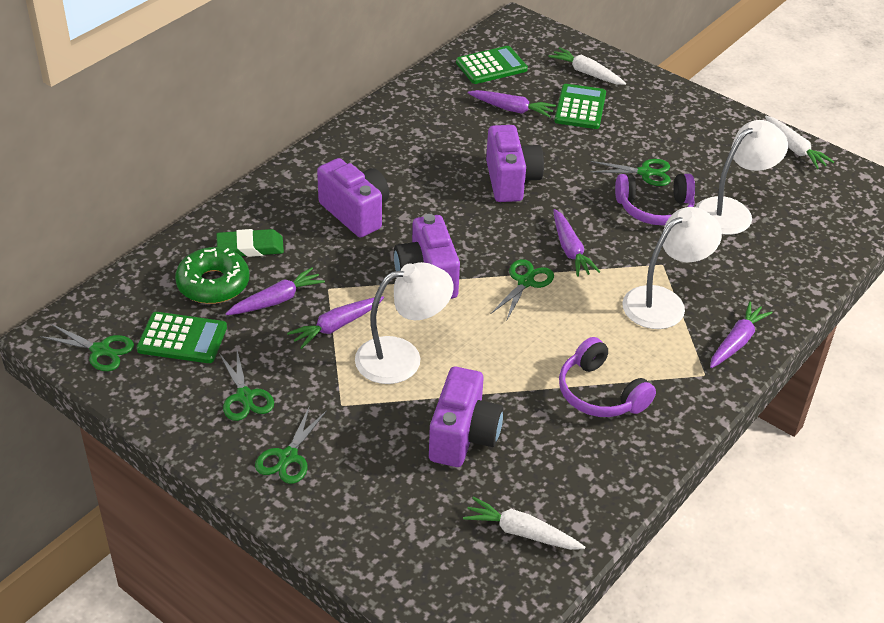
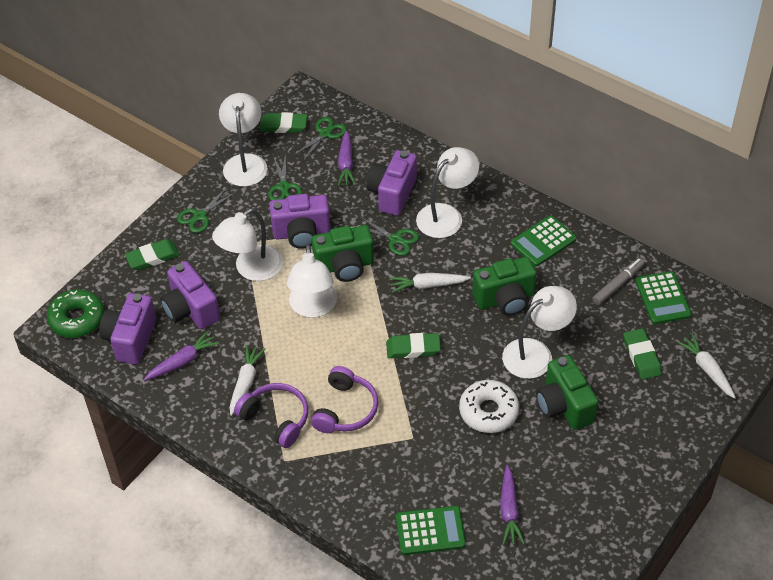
green camera: none = 0 -> [312,225,374,282] [472,257,536,316] [536,355,598,430] = 3
green eraser: [217,229,284,257] = 1 -> [125,239,180,270] [260,112,307,133] [386,333,441,358] [623,328,662,380] = 4
green scissors: [40,323,134,371] [219,350,274,421] [255,405,327,484] [491,259,554,321] [590,159,671,186] = 5 -> [177,187,236,233] [268,153,302,201] [293,117,347,161] [354,217,419,256] = 4
grey marker: none = 0 -> [592,258,645,305] = 1
purple carrot: [225,267,325,315] [287,296,384,349] [468,90,556,118] [553,209,600,277] [710,301,773,368] = 5 -> [144,331,219,381] [338,130,356,186] [500,465,525,545] = 3
white donut: none = 0 -> [459,380,519,433] = 1
white lamp: [355,262,454,384] [622,207,722,329] [695,120,788,235] = 3 -> [212,208,283,281] [219,93,268,187] [287,244,337,318] [416,147,479,238] [502,286,577,379] = 5

